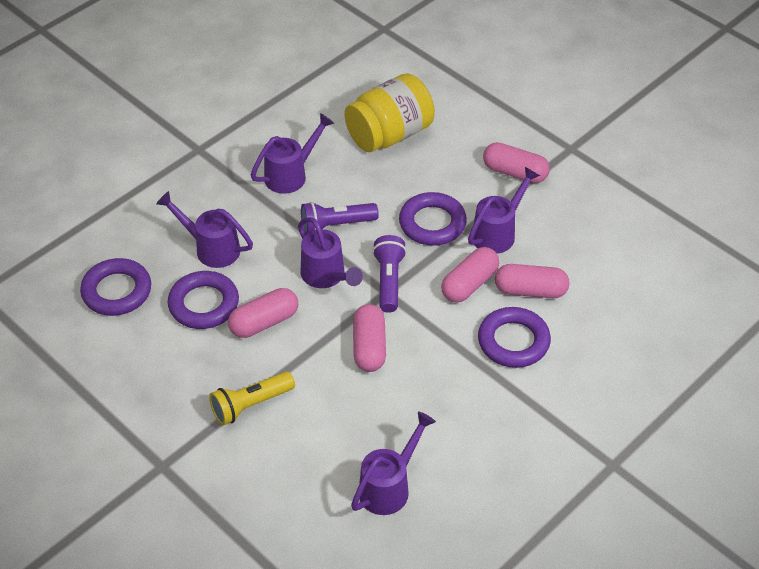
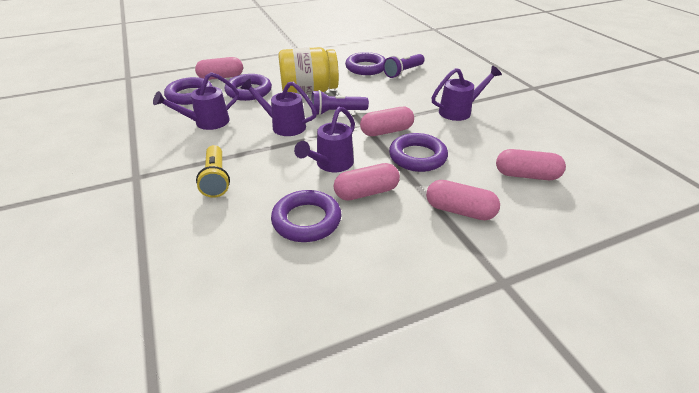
purple ring: [80,258,151,316] [167,271,239,329] [399,192,467,246] [478,307,551,368] = 4 -> [164,77,213,105] [225,74,272,101] [271,190,342,242] [345,52,385,75] [389,133,448,172] = 5
purple watering can: [156,191,253,268] [251,113,334,194] [298,217,363,288] [351,411,436,515] [468,167,540,254] = 5 -> [153,72,239,130] [241,78,317,136] [294,107,355,172] [431,66,502,121] = 4

